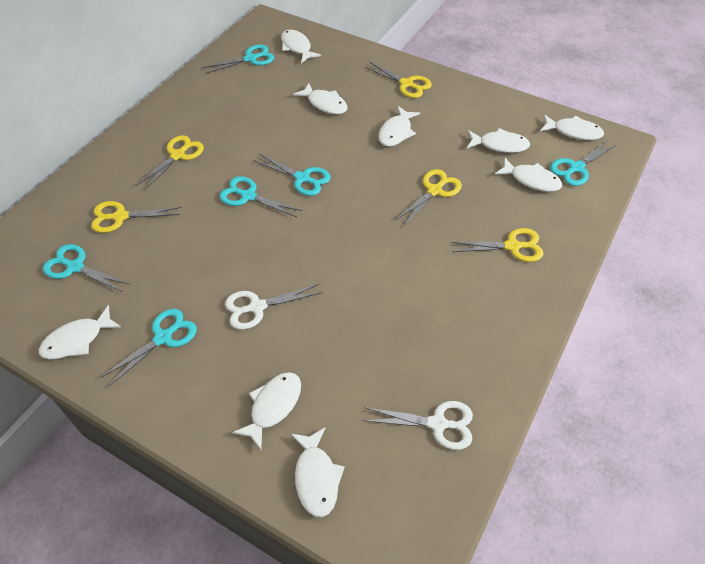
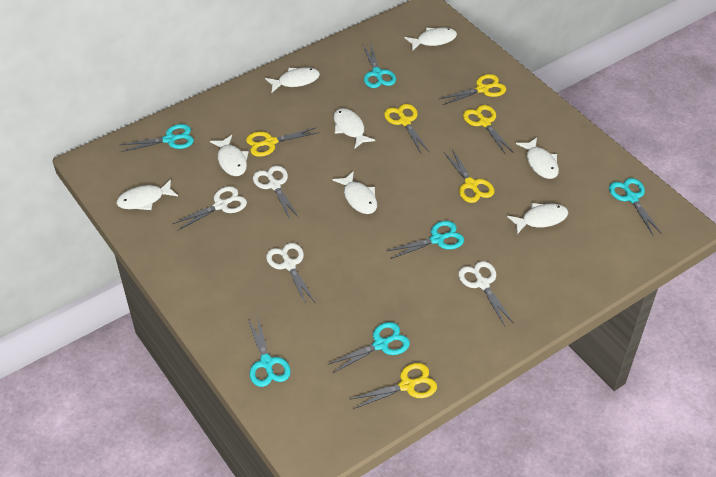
white fish: [39,305,122,359] [232,372,301,450] [281,30,321,63] [291,427,345,517] [293,83,348,115] [378,106,420,147] [467,128,530,153] [495,157,562,192] [540,114,604,140] = 9 -> [116,179,178,210] [210,135,249,176] [265,67,320,92] [333,108,375,148] [333,171,377,214] [404,27,457,51] [507,203,568,234] [516,137,559,179] = 8
white scissors: [225,284,323,330] [363,401,473,450] = 2 -> [173,186,247,231] [253,165,299,219] [266,243,315,305] [458,261,514,326] = 4
yellow scissors: [91,201,181,233] [135,135,204,190] [364,62,432,98] [396,169,462,226] [451,228,544,262] = 5 -> [246,127,319,157] [349,363,437,409] [384,104,429,153] [439,74,506,105] [444,149,494,203] [463,105,513,155] = 6

